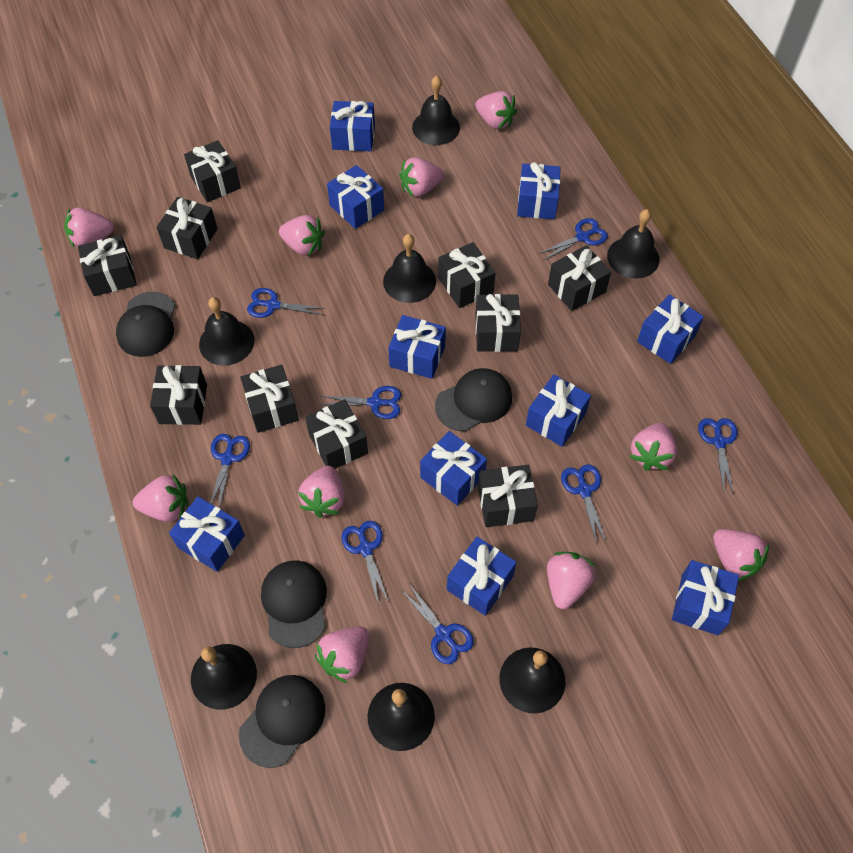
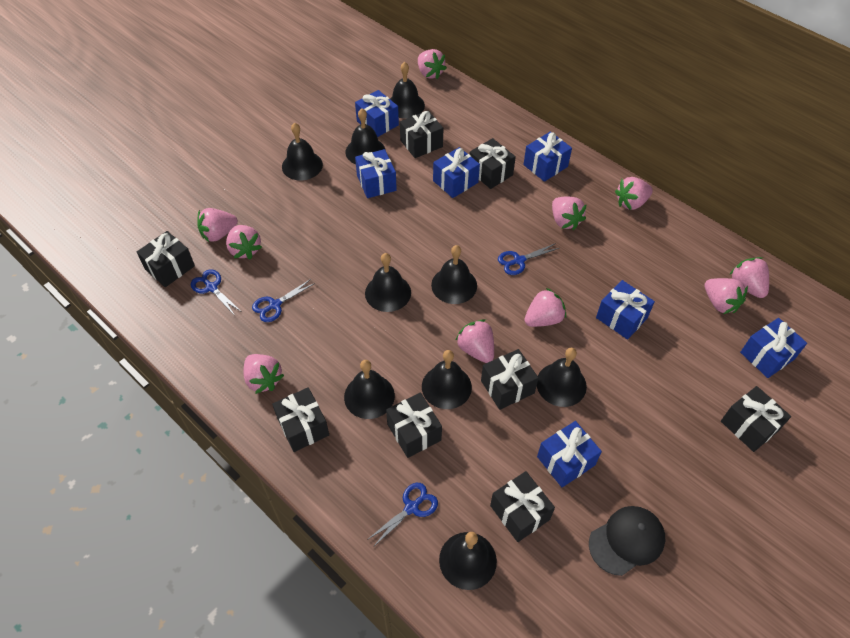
black bell: [191,644,257,710] [199,297,254,366] [368,683,435,751] [383,234,436,303] [412,76,460,145] [499,648,565,713] [607,209,660,278] = 7 -> [282,123,323,181] [344,360,395,419] [346,109,386,164] [365,253,411,312] [390,62,425,119] [422,350,472,409] [431,245,477,304] [439,532,497,590] [537,348,587,407] = 9
black cap: [116,292,175,357] [239,675,325,768] [261,560,327,648] [435,368,512,432] = 4 -> [589,506,665,576] = 1
black gift: [78,235,137,296] [150,365,207,425] [157,197,218,259] [184,140,241,202] [240,365,299,433] [305,399,368,469] [438,242,495,308] [475,294,521,352] [478,465,538,527] [548,245,611,311] = 10 -> [137,231,195,287] [272,387,329,452] [386,393,442,458] [400,111,443,158] [469,138,516,189] [481,349,538,410] [490,471,555,542] [721,386,791,452] = 8
blue gift: [169,497,245,572] [327,165,384,229] [330,101,375,151] [388,315,446,379] [420,431,487,506] [447,537,517,616] [517,162,561,219] [526,374,591,447] [637,294,704,364] [672,560,739,635] = 10 -> [355,90,399,137] [355,149,397,198] [433,147,480,198] [523,132,572,182] [537,421,602,487] [596,280,655,340] [740,318,807,378] = 7
blue scissors: [210,434,250,508] [247,288,326,318] [319,386,401,419] [341,521,389,603] [400,584,474,664] [538,218,608,260] [561,464,606,545] [698,418,737,493] = 8 -> [191,269,240,316] [252,279,315,322] [367,483,438,547] [498,243,559,275] = 4

